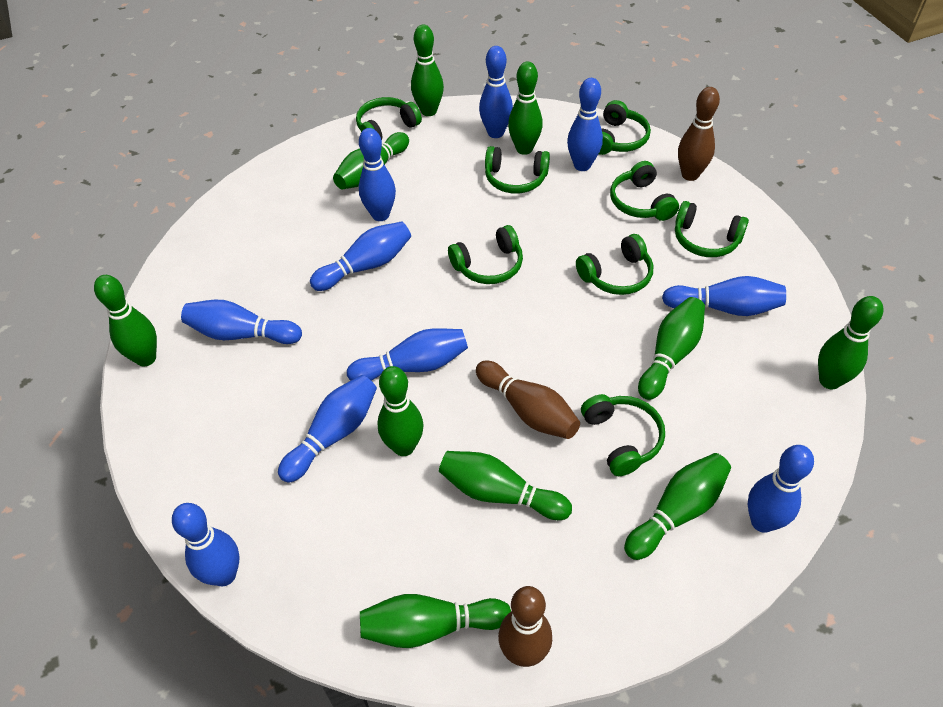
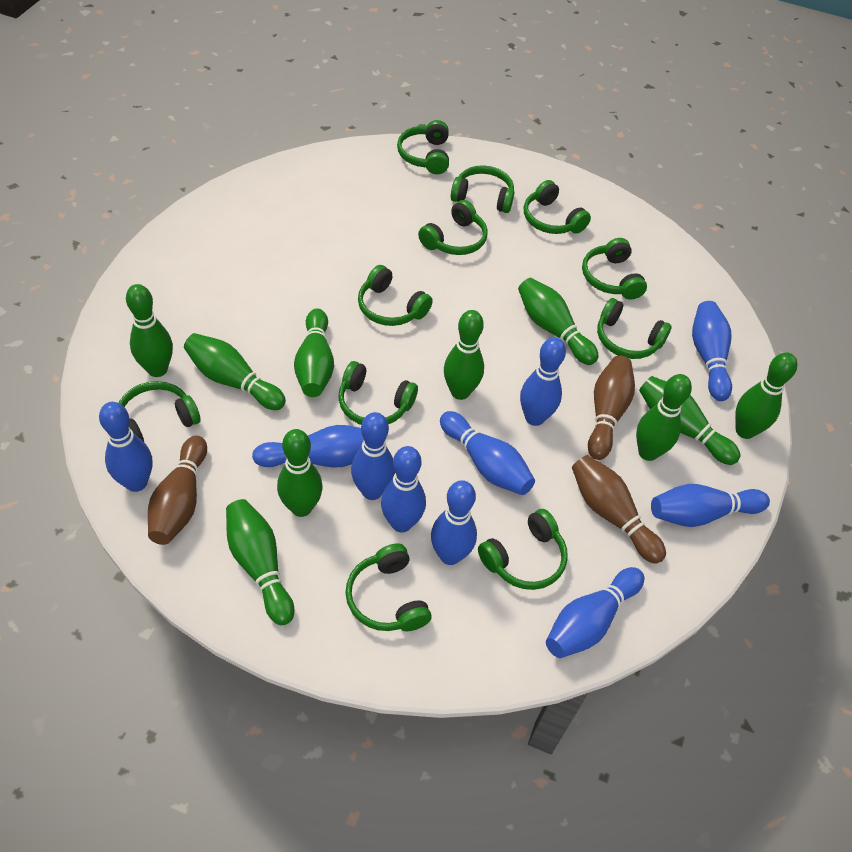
green headphones: [356,97,422,140] [448,225,523,284] [485,146,550,193] [576,234,653,295] [581,394,665,476] [599,100,651,155] [610,161,679,221] [675,201,749,257] = 8 -> [119,381,201,442] [338,361,418,425] [345,543,431,631] [358,265,433,326] [397,120,449,174] [418,200,488,255] [451,165,514,213] [478,509,568,590] [524,180,591,234] [582,238,647,300] [597,298,672,359] = 11

